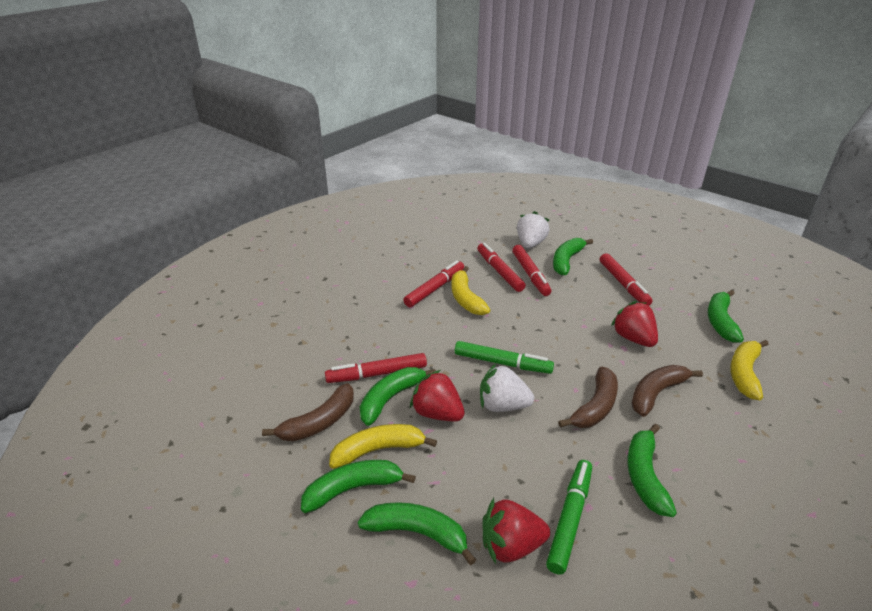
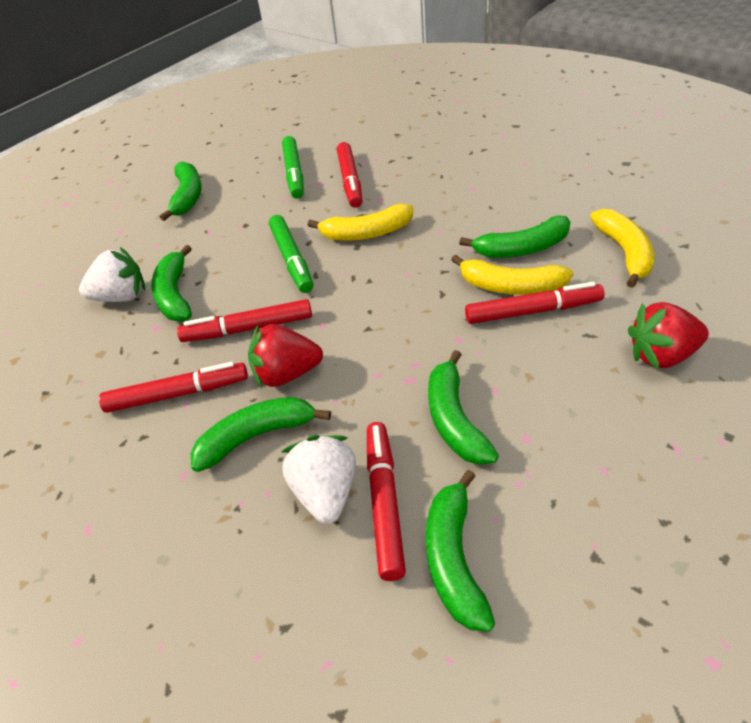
brown banana: [262,383,354,441] [558,367,618,428] [631,365,703,417] = 3 -> none = 0
red strawberry: [410,370,465,422] [482,498,550,564] [611,301,658,347] = 3 -> [248,324,323,388] [628,302,709,369] = 2

